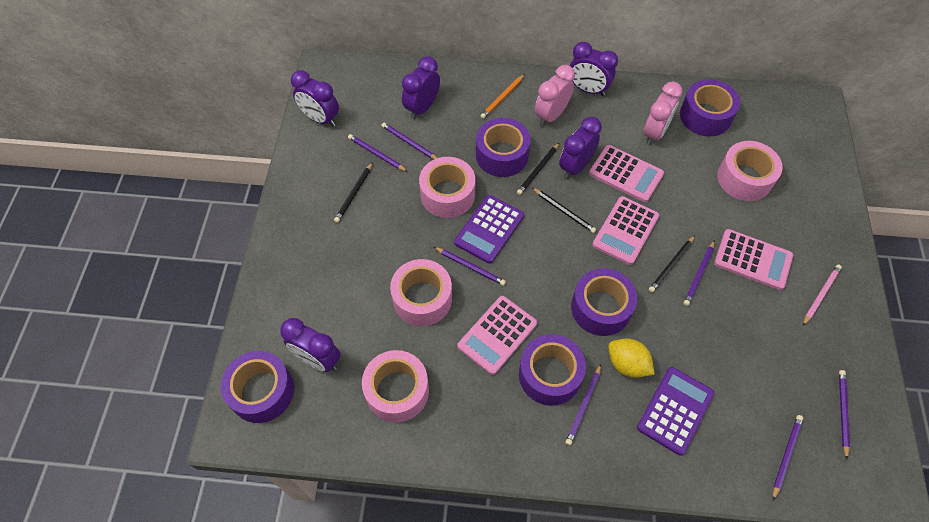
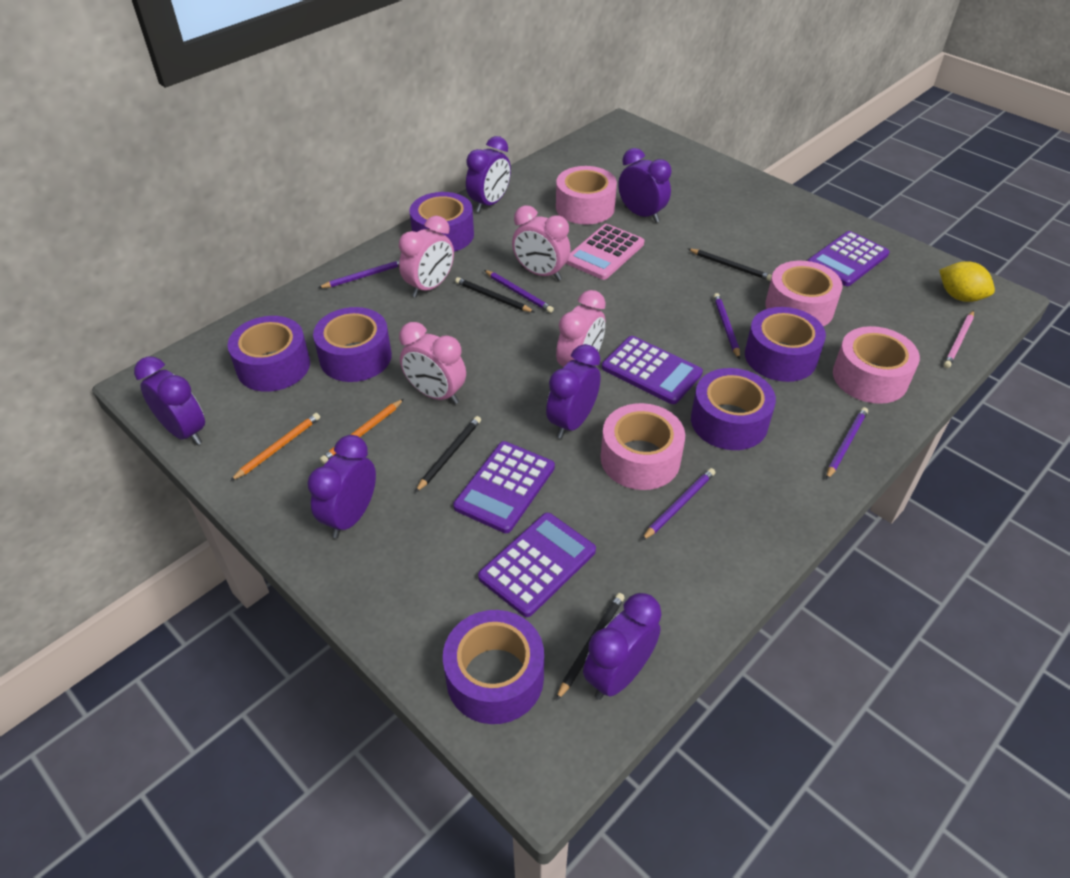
orange pencil: [480,74,525,119] = 1 -> [230,413,320,481] [320,399,404,464] = 2
pink calculator: [457,296,537,375] [589,145,664,202] [592,196,659,265] [714,229,793,290] = 4 -> [566,224,644,280] = 1
pink clock: [535,65,575,126] [643,81,683,146] = 2 -> [399,216,454,298] [399,322,466,404] [512,205,570,281] [556,290,606,367] = 4
purple calculator: [454,195,524,264] [637,367,714,456] = 2 -> [453,441,555,533] [478,513,596,617] [602,336,703,404] [807,231,889,286] = 4
purple clock: [280,318,341,372] [291,70,339,127] [402,56,440,119] [559,117,602,179] [570,42,618,96] = 5 -> [134,356,205,445] [307,435,376,538] [466,136,511,212] [546,344,601,439] [583,593,661,700] [618,148,671,222] = 6
purple pencil: [348,134,408,172] [381,123,437,159] [434,247,506,286] [565,364,601,445] [684,240,715,306] [773,415,803,500] [839,370,850,459] = 7 -> [318,260,400,288] [484,270,554,313] [641,468,715,541] [713,293,740,359] [826,407,868,480] = 5
purple tape: [221,351,294,423] [476,118,531,177] [519,334,586,406] [571,268,637,336] [680,79,740,137] = 5 -> [228,316,310,392] [313,307,392,382] [410,192,474,252] [443,610,544,724] [691,368,776,450] [745,307,826,382] = 6

